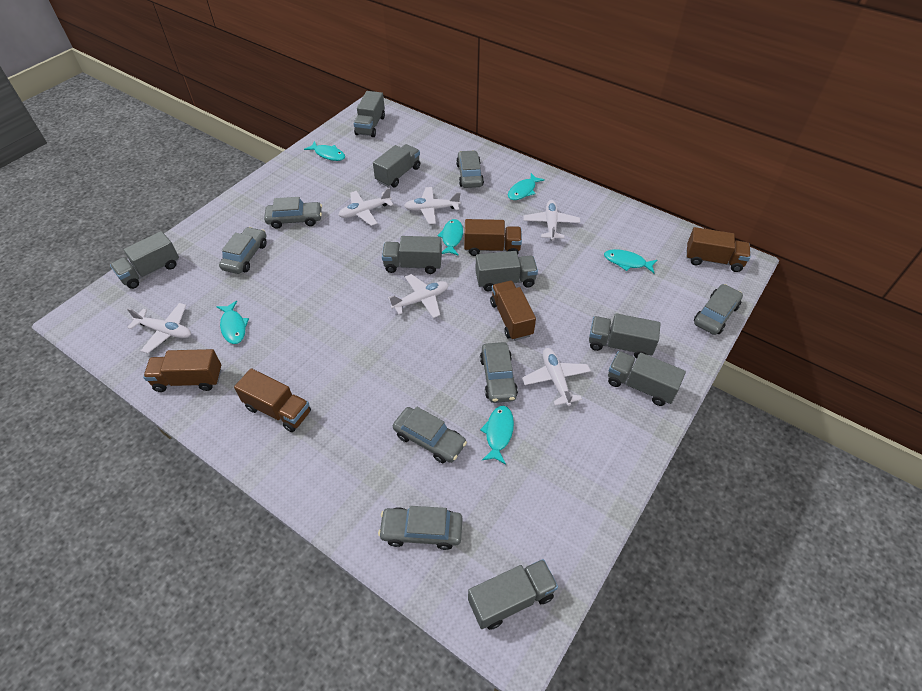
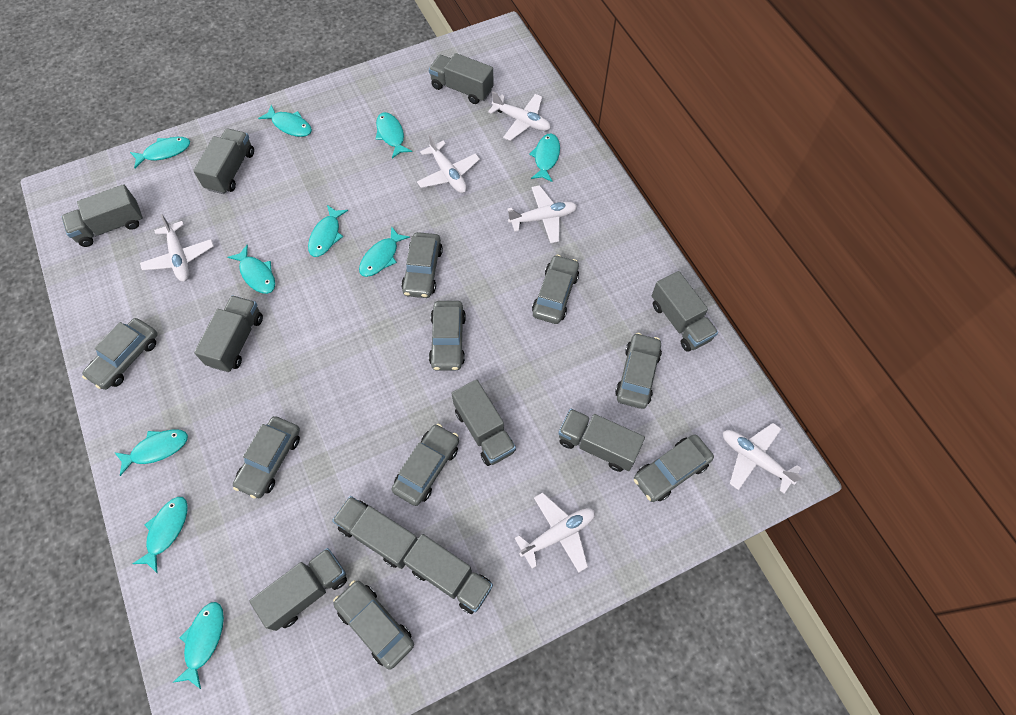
brown truck: [143,349,221,392] [234,368,311,432] [464,219,522,256] [490,281,536,341] [686,227,751,272] = 5 -> none = 0
grey car: [219,227,267,274] [264,197,322,229] [378,506,463,550] [393,407,467,463] [456,150,484,188] [480,342,518,403] [694,284,743,335] = 7 -> [82,318,158,390] [233,416,300,499] [333,580,414,669] [391,424,459,506] [401,232,443,298] [429,301,466,370] [532,255,579,324] [615,333,662,409] [634,434,714,502] = 9
grey truck: [110,231,179,289] [354,91,385,137] [373,144,420,187] [382,236,442,274] [468,559,558,630] [475,251,538,291] [589,313,661,359] [608,351,686,406] = 8 -> [62,184,143,247] [193,128,254,194] [194,295,263,372] [249,548,347,631] [332,496,418,569] [403,534,493,614] [429,53,494,104] [451,379,516,466] [558,409,645,472] [652,271,718,352] = 10
turquoise fish: [217,301,249,344] [304,141,345,161] [437,219,463,256] [480,406,514,464] [508,173,545,200] [604,249,657,273] = 6 -> [114,429,188,476] [130,137,190,168] [133,497,188,573] [172,602,224,689] [228,245,275,294] [258,105,312,137] [308,205,348,257] [359,226,410,277] [376,112,412,158] [529,134,560,182] = 10

